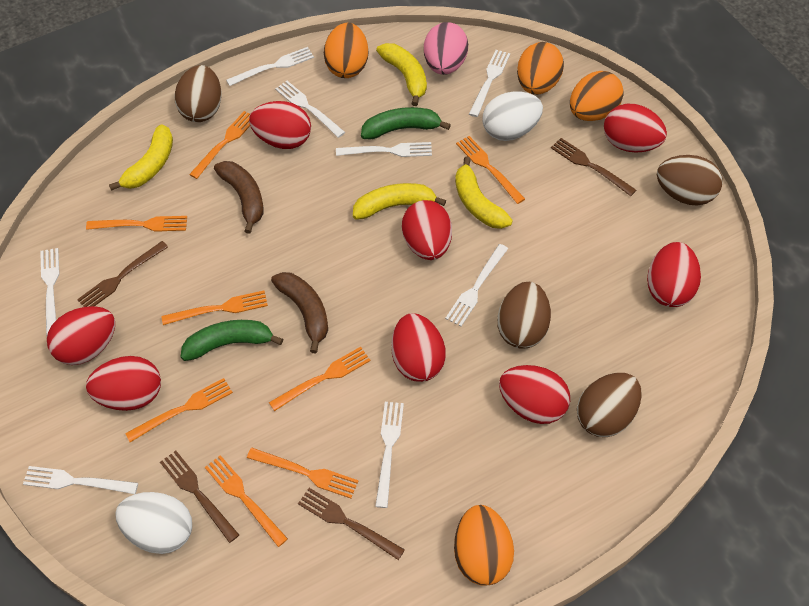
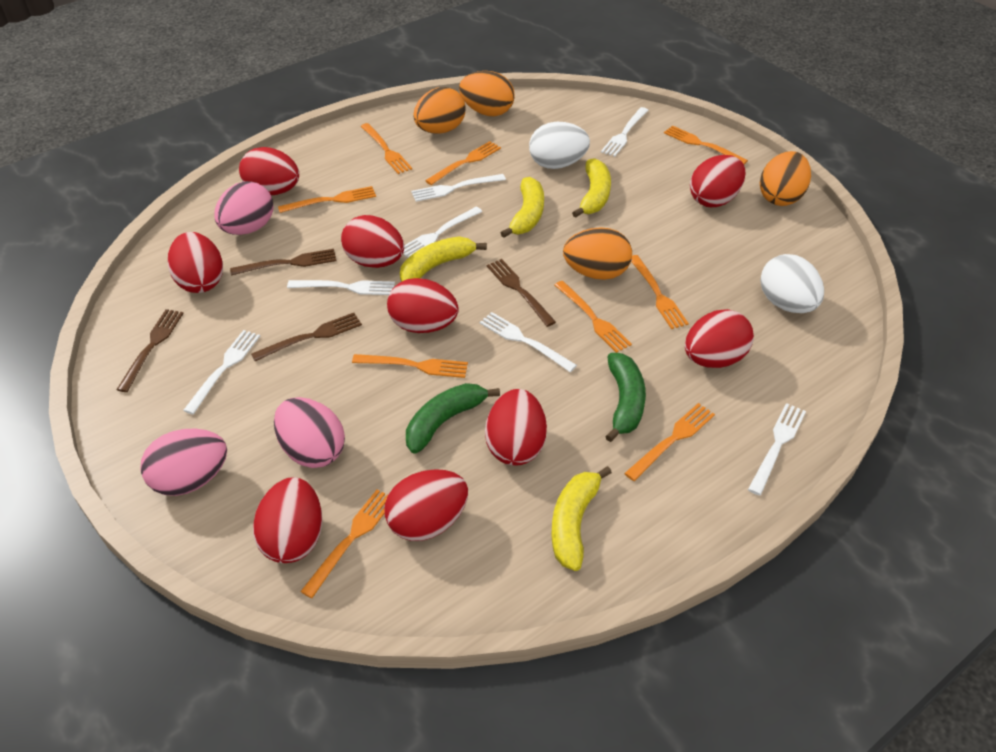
brown banana: [214,161,264,234] [271,272,328,353] = 2 -> none = 0
brown egg: [175,65,222,122] [497,282,551,348] [577,373,642,437] [657,155,723,206] = 4 -> none = 0
orange fork: [86,216,187,232] [125,378,233,442] [161,291,268,325] [189,111,250,179] [205,455,288,547] [247,448,358,498] [269,347,370,411] [456,136,525,204] = 8 -> [278,186,376,213] [300,490,388,598] [352,354,468,378] [361,123,412,174] [425,141,501,185] [555,281,632,353] [624,403,715,481] [631,255,689,329] [664,125,748,165] = 9
pink egg: [424,22,468,75] = 1 -> [140,429,227,496] [214,181,274,235] [274,397,345,468] = 3
red egg: [47,306,115,365] [86,356,161,411] [249,101,311,149] [391,313,446,382] [402,200,452,260] [499,365,570,424] [604,104,667,153] [647,242,701,307] = 8 -> [168,232,223,293] [239,147,299,195] [253,477,322,563] [341,215,404,268] [385,469,468,541] [387,278,459,333] [485,389,547,466] [685,309,754,368] [690,155,746,207] = 9
white fork: [23,466,138,494] [40,248,60,336] [226,47,314,86] [275,81,345,138] [336,142,432,157] [375,402,404,508] [445,244,508,327] [469,50,510,117] = 8 -> [183,330,260,414] [287,280,395,295] [403,207,482,258] [411,174,506,202] [480,312,577,372] [601,107,648,157] [748,403,806,495] = 7

